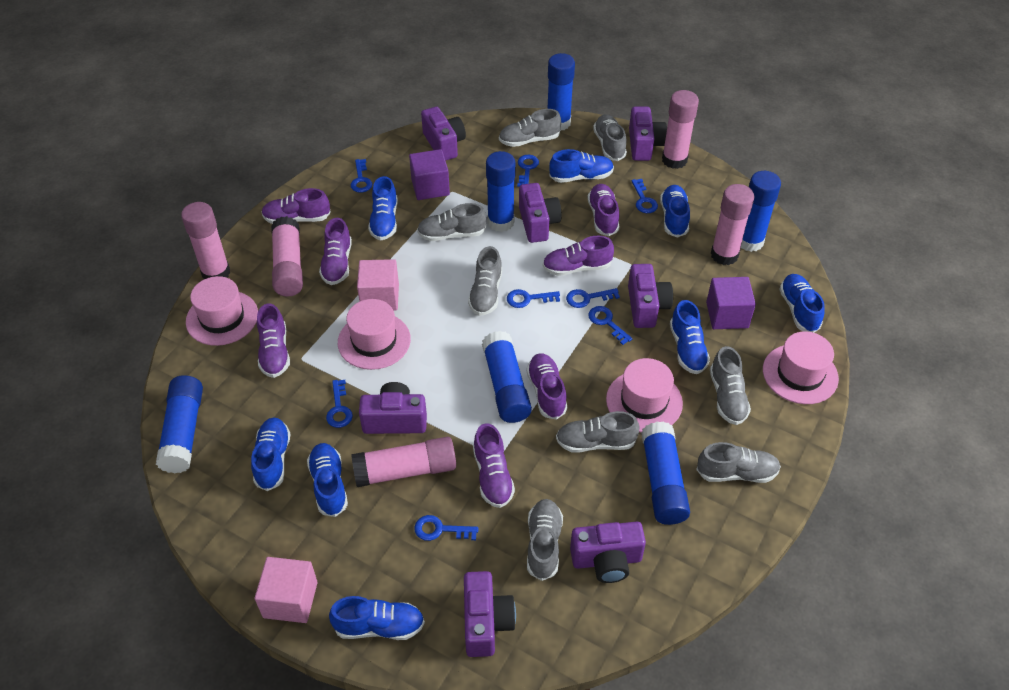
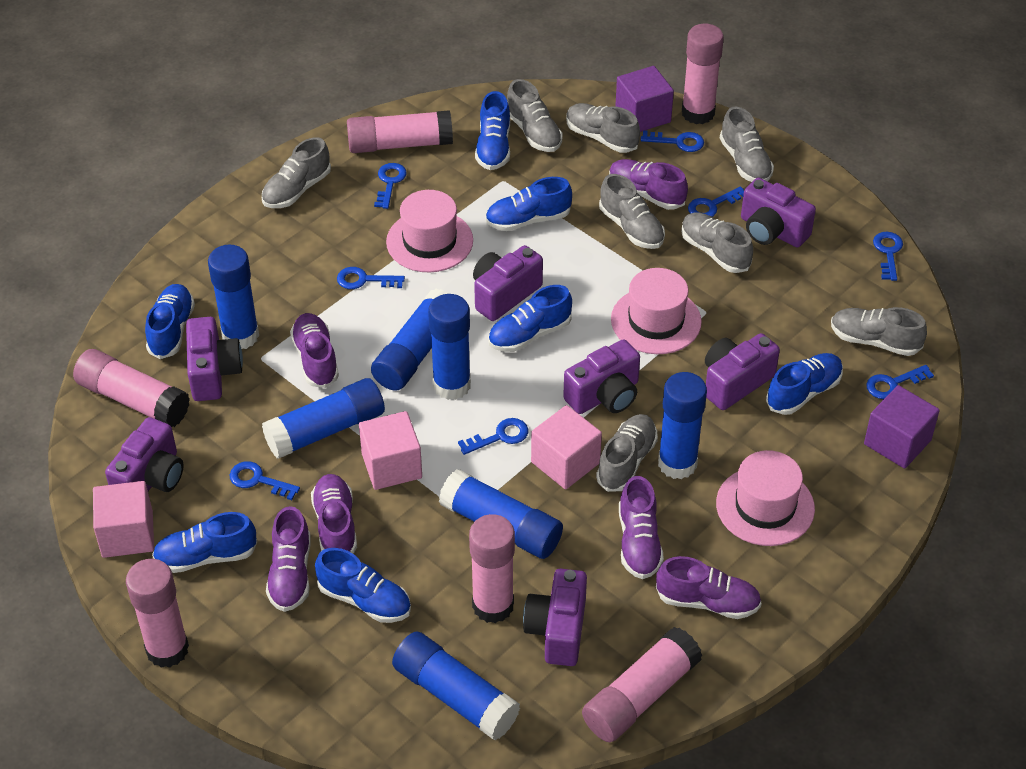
blue glue stick: [156,375,203,473] [482,331,532,423] [486,151,516,232] [547,53,575,131] [641,421,690,525] [741,171,781,252] = 6 -> [208,244,259,349] [262,378,385,459] [371,289,449,391] [392,631,520,740] [428,294,471,400] [439,469,563,559] [658,372,707,479] = 7
blue shoe: [251,417,290,491] [307,443,348,517] [329,596,425,640] [368,176,397,241] [549,149,614,183] [660,185,690,238] [670,300,710,374] [779,274,824,333] = 8 -> [145,284,195,359] [152,512,257,573] [315,548,411,623] [475,91,510,170] [485,177,572,231] [488,285,572,352] [766,353,843,415] = 7
pink cube: [255,557,318,623] [357,259,399,310] = 2 -> [93,481,154,558] [359,411,422,490] [531,405,602,489] = 3
pink glue stick: [181,202,230,279] [271,216,303,296] [351,437,456,487] [662,90,699,169] [711,184,754,265] = 5 -> [73,349,190,427] [126,559,189,668] [347,110,453,153] [469,514,515,623] [582,627,703,742] [682,24,724,124] = 6
pink hat: [186,276,258,346] [338,299,411,370] [606,358,683,432] [763,331,839,404] = 4 -> [386,190,473,273] [611,268,702,354] [716,450,815,546] = 3
purple shoe: [257,303,290,378] [262,188,331,224] [319,218,352,285] [473,423,515,508] [526,353,567,420] [543,236,614,276] [587,184,620,236] = 7 -> [266,506,311,612] [290,313,339,388] [311,474,357,554] [609,159,688,210] [619,476,664,579] [656,556,762,619] = 6

